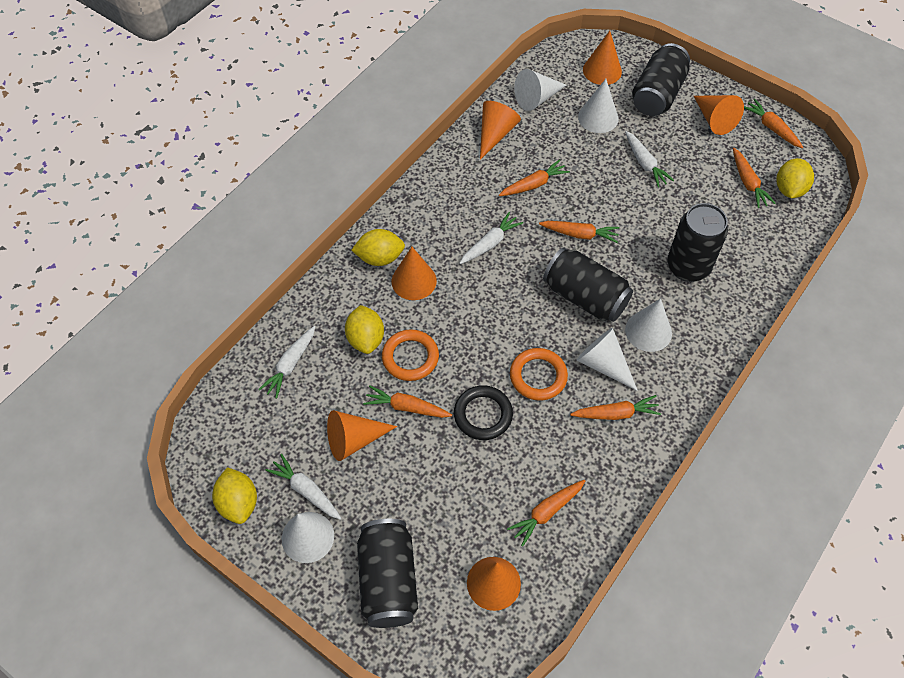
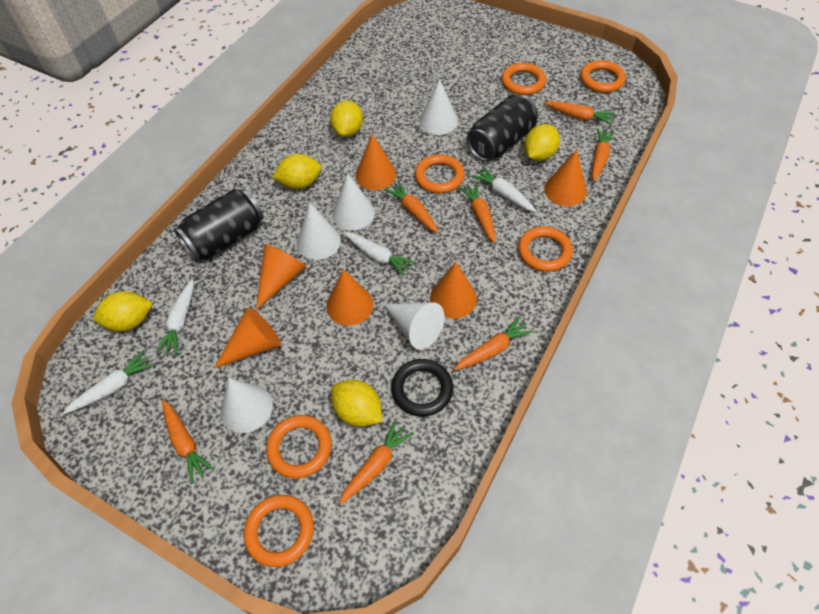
black can: [357,519,418,628] [543,247,633,322] [632,43,690,116] [667,203,728,282] = 4 -> [174,189,264,262] [467,95,538,161] = 2
orange ring: [382,329,439,381] [510,348,568,401] = 2 -> [244,495,314,567] [266,415,332,478] [415,154,465,193] [501,63,546,95] [518,226,573,272] [580,60,626,93] = 6
yellow lemon: [212,467,257,524] [345,305,384,354] [351,229,405,266] [777,158,814,198] = 4 -> [93,291,153,331] [272,154,322,189] [330,100,363,137] [331,380,382,427] [524,124,560,161] = 5

